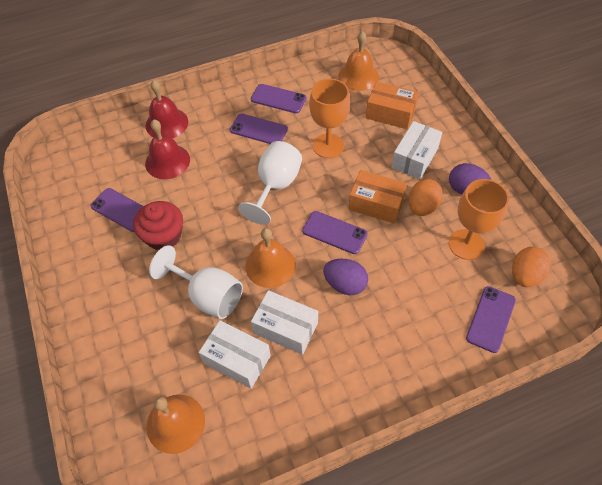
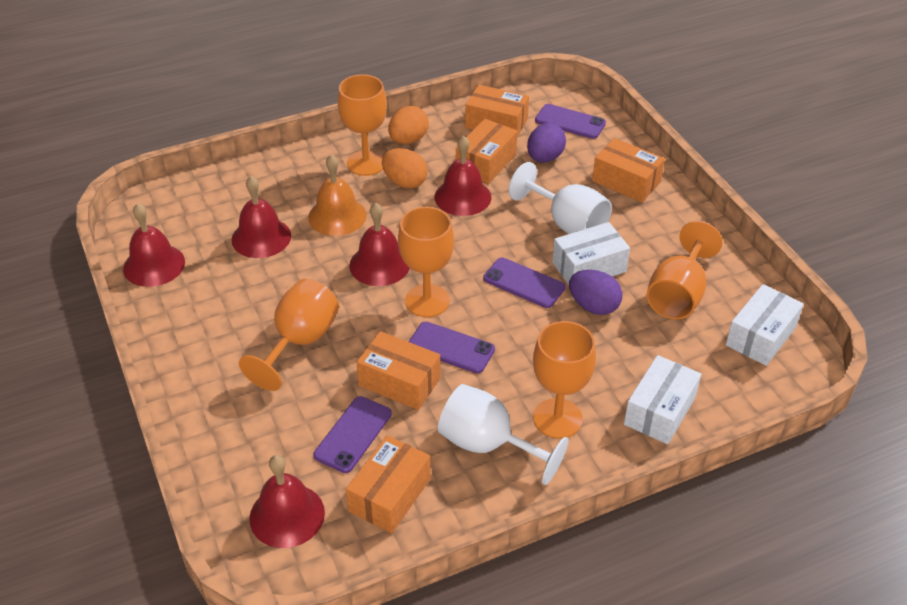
orange bell: [146,395,205,454] [245,228,296,288] [338,31,379,91] = 3 -> [308,155,367,236] = 1
orange box: [349,170,407,224] [366,82,419,129] = 2 -> [346,435,431,533] [356,331,441,410] [456,119,518,184] [465,85,529,137] [592,138,665,202] = 5
orange goblet: [309,79,350,158] [449,179,509,260] = 2 -> [239,279,339,391] [338,75,387,176] [398,207,454,317] [533,321,596,438] [647,221,723,319] = 5
purple phone: [91,188,143,232] [230,114,288,144] [251,84,306,114] [302,211,368,254] [466,286,516,353] = 5 -> [313,396,392,473] [409,322,495,373] [483,258,565,308] [535,104,606,139] = 4
red bell: [145,120,190,179] [146,80,188,139] = 2 -> [123,203,185,287] [231,176,291,258] [249,455,325,548] [349,203,410,286] [435,135,491,216] = 5
red cupcake: [133,201,183,250] = 1 -> none = 0

